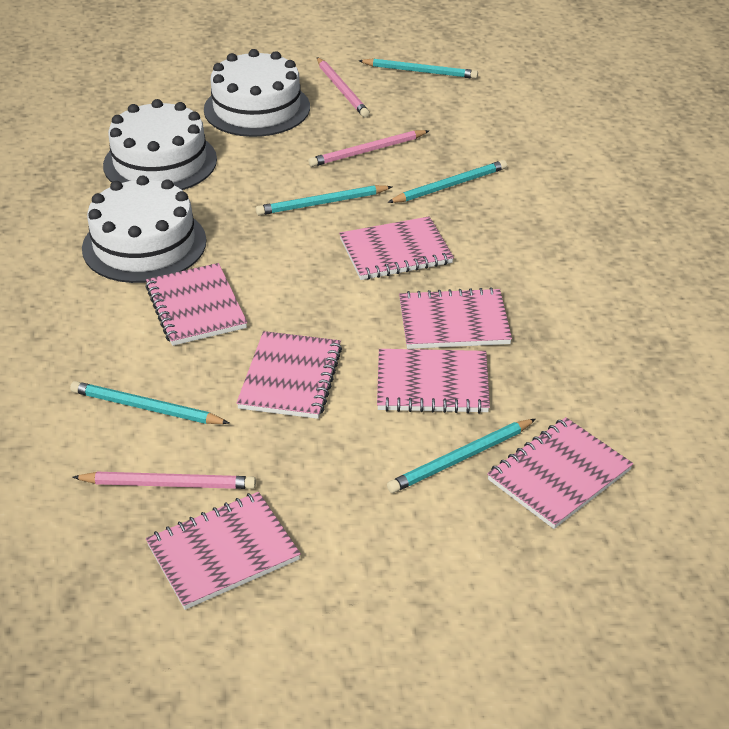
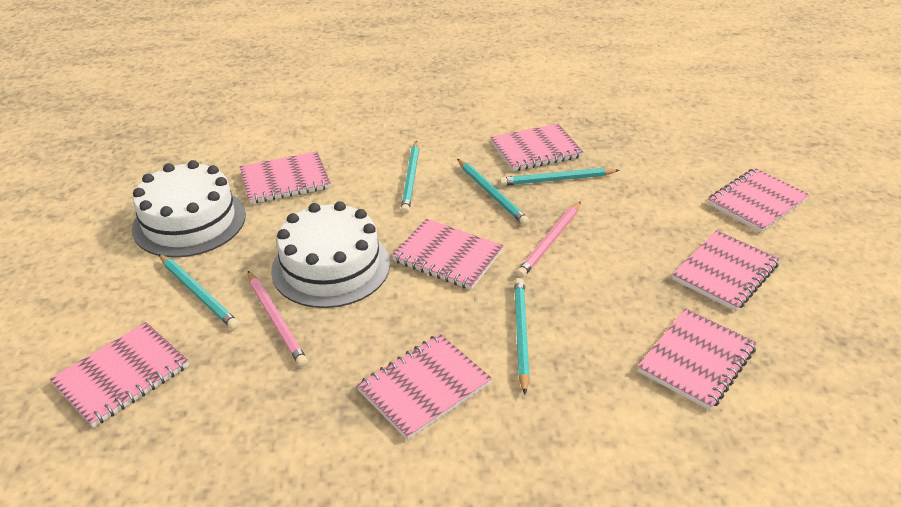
pink notebook: [145,263,247,346] [146,492,301,610] [236,331,342,419] [339,216,454,280] [377,349,490,413] [399,287,512,349] [487,417,633,529] = 7 -> [50,322,189,427] [240,152,331,204] [357,334,492,440] [391,219,504,290] [490,124,584,171] [637,308,757,410] [672,230,780,311] [707,168,810,233] = 8
pink pencil: [72,472,256,489] [309,130,429,167] [317,57,370,117] = 3 -> [248,271,308,367] [516,201,581,278] = 2
white cake: [82,175,206,283] [103,99,217,190] [204,49,310,137] = 3 -> [132,160,246,258] [271,201,390,308] = 2

